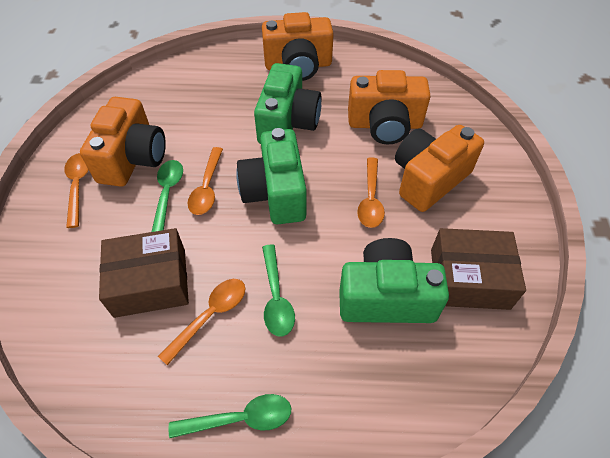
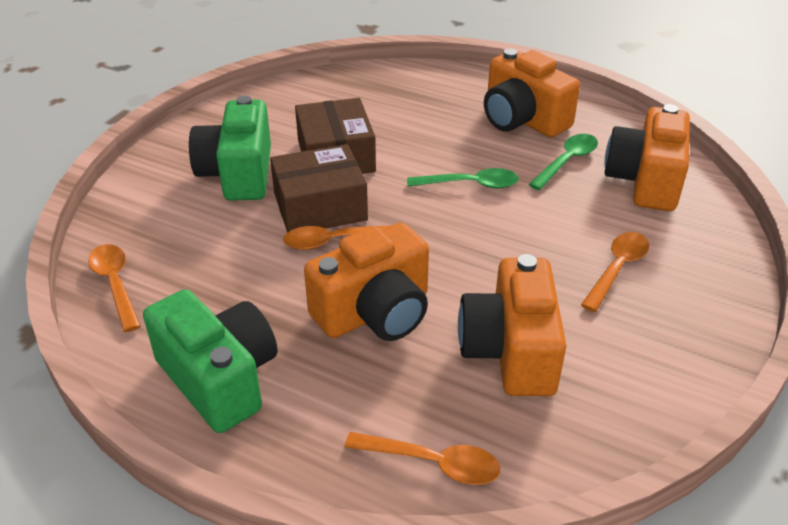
green camera: [236,128,307,224] [254,63,321,144] [339,238,449,323] = 3 -> [143,289,277,433] [189,95,271,201] = 2
green spoon: [151,160,183,232] [169,394,291,438] [262,244,295,337] = 3 -> [407,168,519,189] [528,134,598,190] = 2

